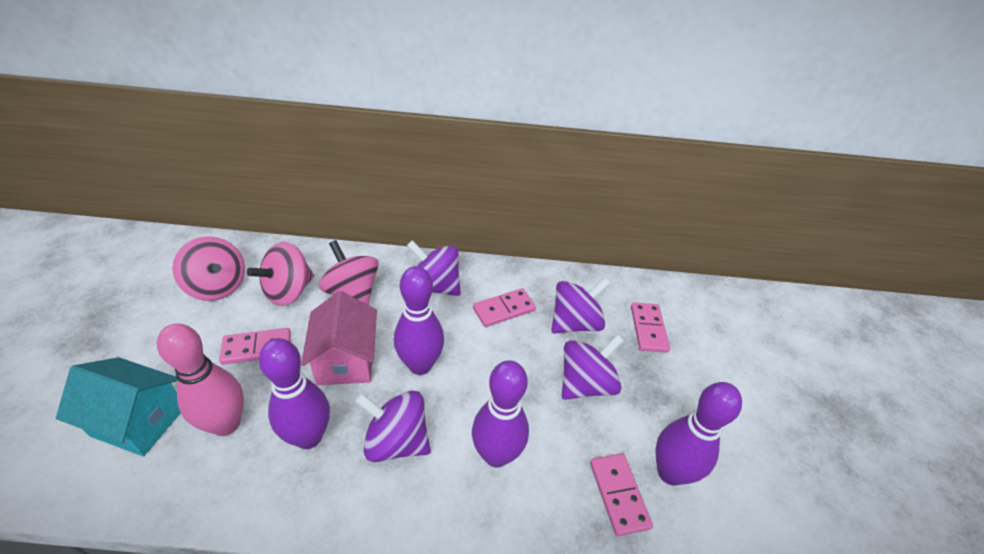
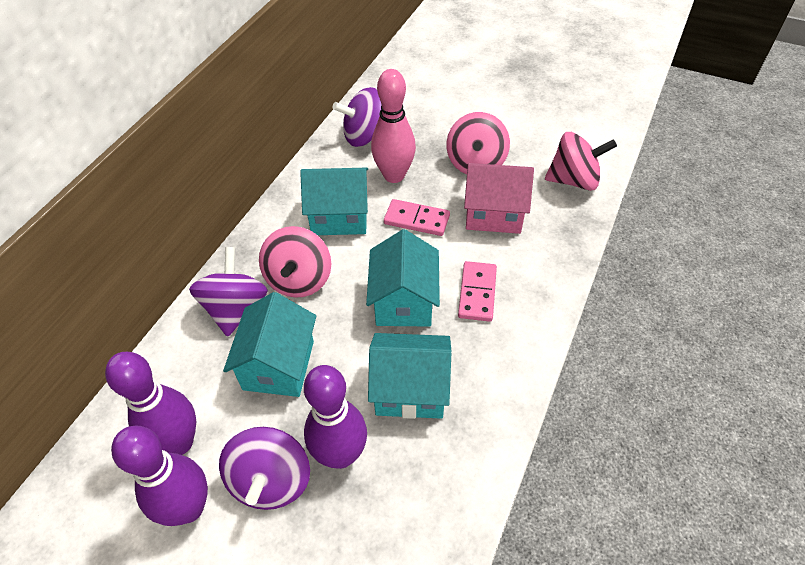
pink domino: [219,328,291,365] [473,288,536,327] [590,454,653,536] [631,303,670,353] = 4 -> [384,199,450,236] [458,261,497,322] = 2
purple bowling pin: [259,338,330,449] [394,266,444,375] [472,360,529,467] [655,382,742,486] = 4 -> [105,352,196,455] [111,426,208,526] [304,365,367,469] = 3
purple spinning top: [355,390,431,462] [407,240,461,296] [551,278,610,334] [562,335,624,400] = 4 -> [189,247,268,337] [219,427,310,510] [332,87,382,147] = 3
turquoise house: [56,357,181,456] = 1 -> [223,292,316,397] [300,168,368,235] [366,229,440,327] [368,333,451,419] = 4

